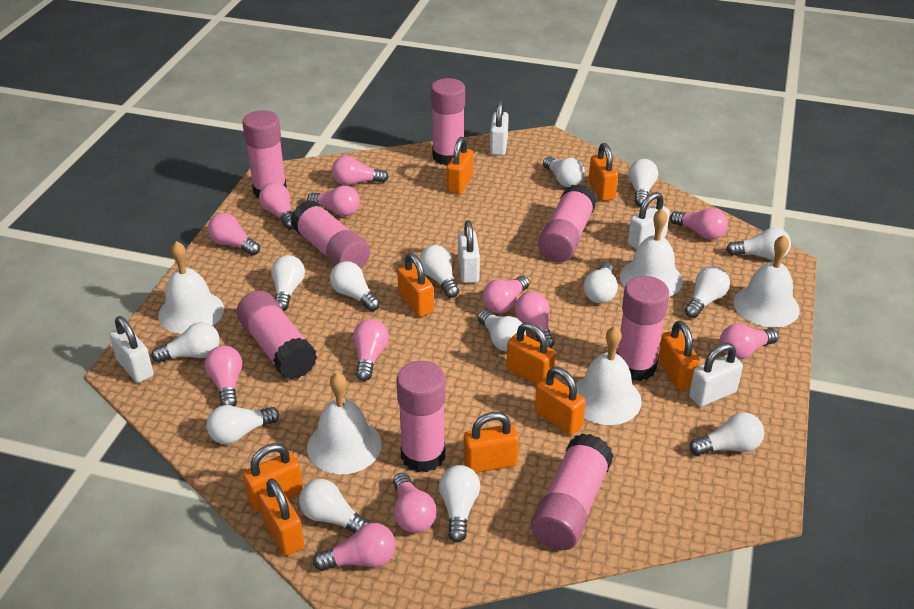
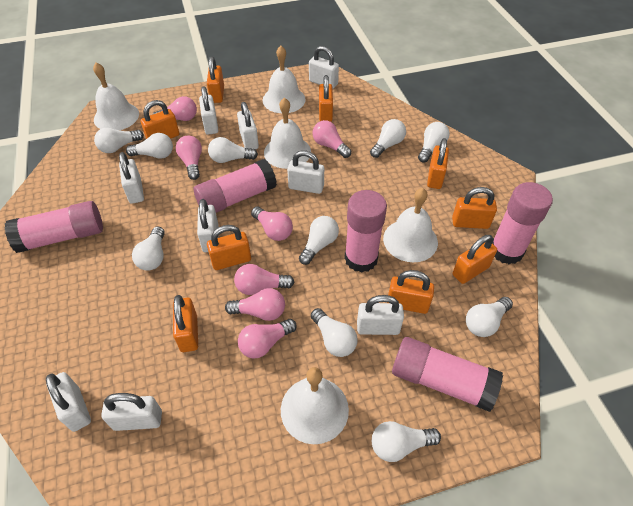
pink glue stick: [237,291,317,380] [242,110,287,198] [291,200,370,269] [396,361,446,472] [431,78,465,165] [531,433,614,550] [538,184,597,262] [616,276,669,381] = 8 -> [4,201,103,253] [194,159,277,213] [344,190,387,273] [392,337,503,412] [492,182,553,264] = 5
pink light bulb: [205,345,242,407] [208,213,260,256] [259,182,293,229] [307,186,360,216] [313,523,396,571] [332,156,389,185] [353,319,389,381] [393,473,436,533] [483,276,530,313] [515,292,554,348] [670,208,728,240] [720,324,779,360] = 12 -> [153,96,197,121] [176,136,202,180] [225,288,285,321] [234,264,294,295] [238,319,297,359] [251,207,293,241] [312,120,351,158] = 7
white light bulb: [151,322,220,363] [206,405,279,444] [271,255,305,311] [299,479,370,533] [330,261,380,311] [419,245,459,298] [439,465,480,542] [478,310,526,352] [543,157,585,187] [584,262,618,303] [628,159,658,206] [685,266,730,318] [690,412,764,456] [726,228,791,260] = 14 -> [94,128,144,153] [126,133,173,159] [132,226,165,271] [208,137,258,163] [299,216,339,265] [311,308,358,357] [370,119,406,158] [372,421,441,462] [418,122,450,162] [466,297,513,337] = 10
white padlock: [109,316,154,383] [458,220,480,283] [490,100,509,156] [628,192,670,250] [689,343,743,407] = 5 -> [46,372,91,432] [101,393,162,431] [119,152,144,204] [197,199,218,252] [199,86,218,135] [237,102,259,149] [287,150,324,194] [309,46,339,89] [357,295,404,335] = 9

